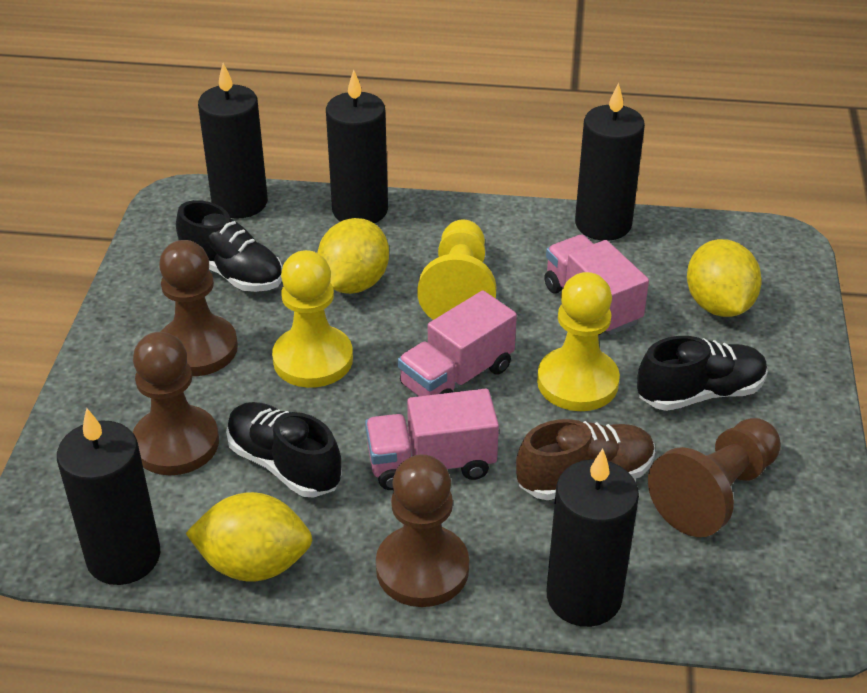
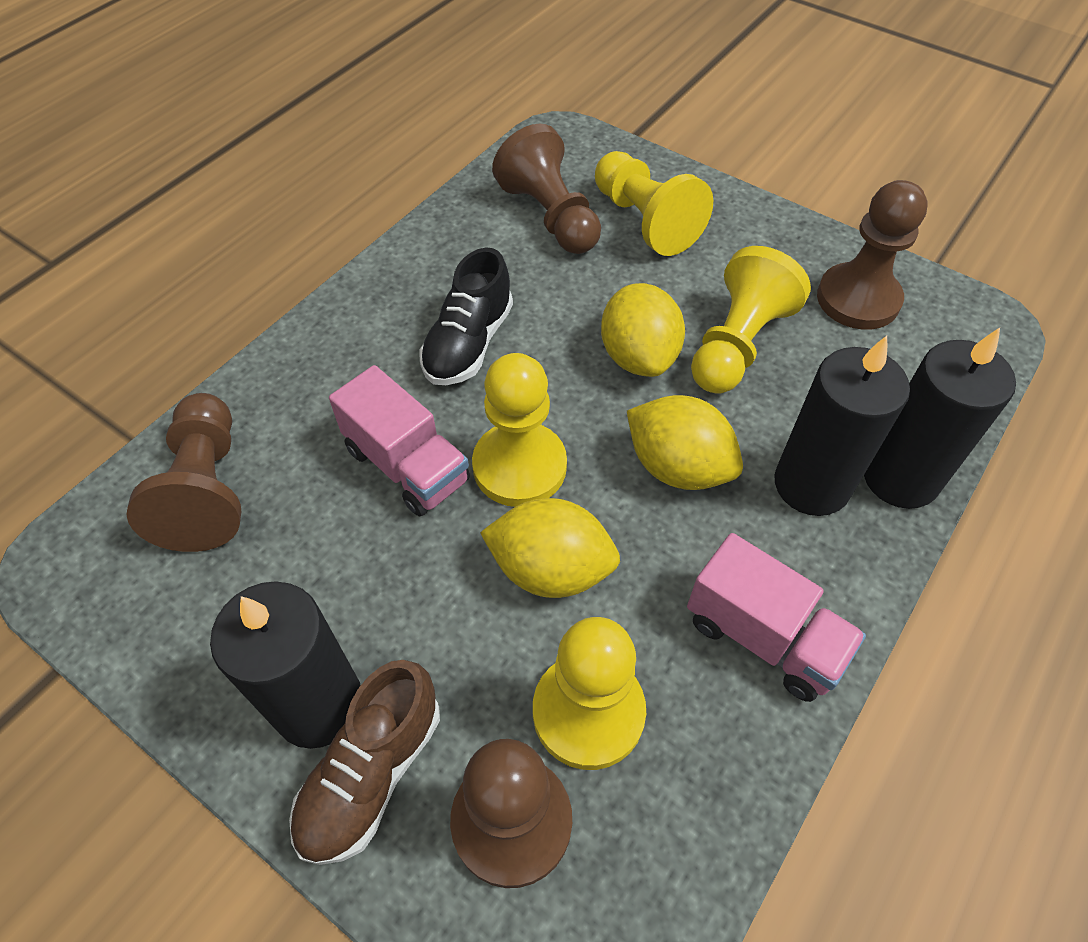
black candle: [57,408,160,585] [198,63,268,219] [326,70,388,223] [547,449,639,627] [575,83,645,241] = 5 -> [210,581,361,749] [775,336,910,516] [864,328,1016,509] = 3
black shoe: [176,200,283,292] [226,402,342,498] [637,336,768,411] = 3 -> [420,248,513,385] = 1
pink truck: [365,389,499,490] [398,291,517,396] [544,235,649,335] = 3 -> [329,365,470,517] [687,533,866,702] = 2
yellow pawn: [272,250,353,388] [417,220,496,320] [537,272,620,411] = 3 -> [472,353,567,507] [533,617,646,770] [595,151,713,256] [691,246,811,394] = 4

